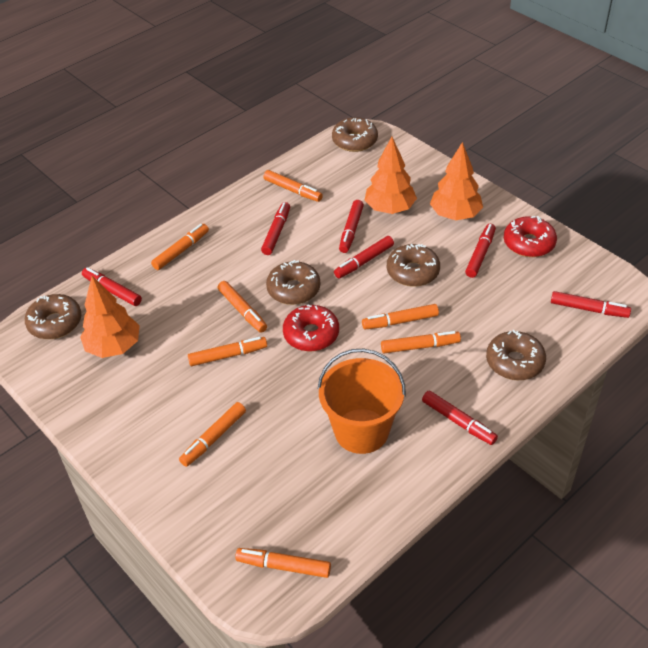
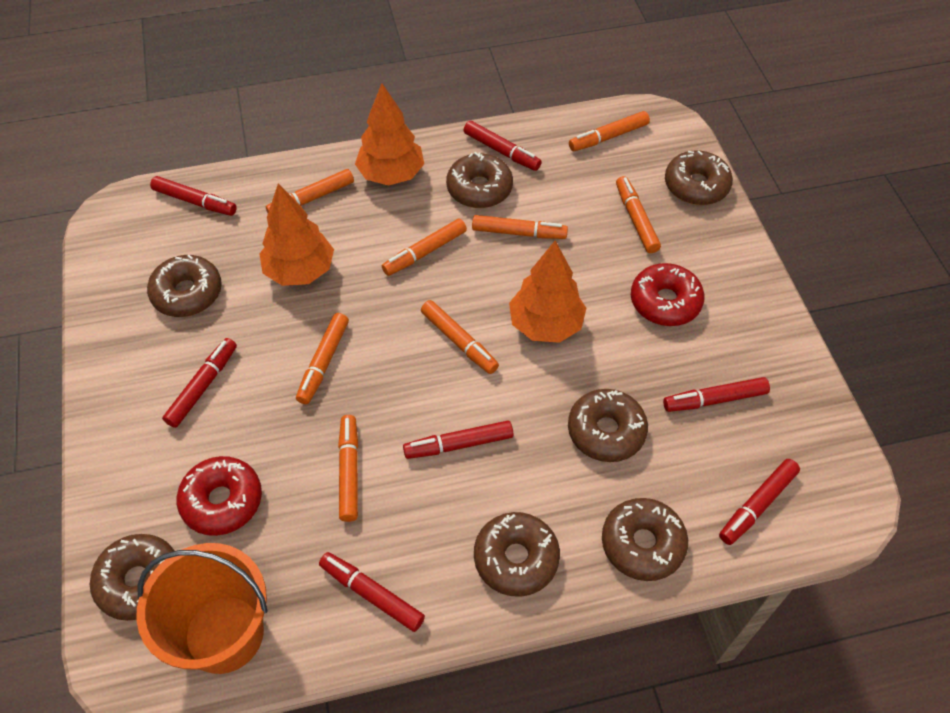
brown donut: [25,294,81,339] [266,260,320,305] [332,117,378,152] [387,244,440,287] [486,330,546,380] = 5 -> [90,534,174,621] [147,255,222,317] [446,152,513,208] [474,512,560,597] [568,389,648,462] [602,498,688,581] [665,151,733,205] = 7

